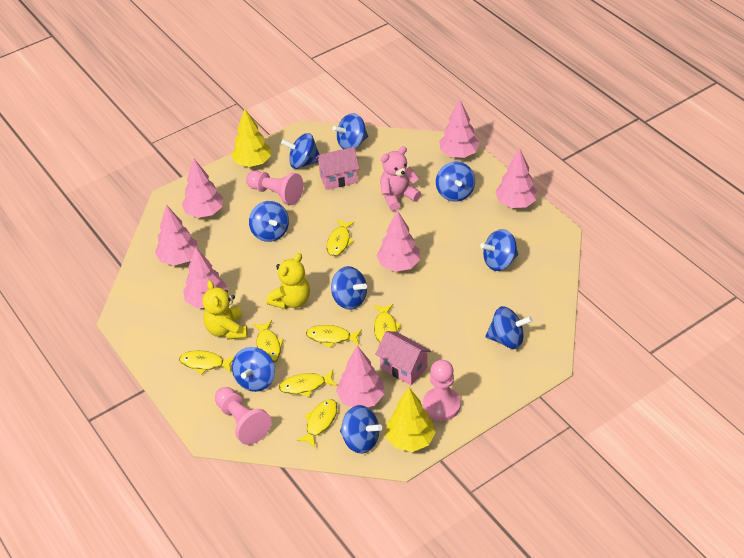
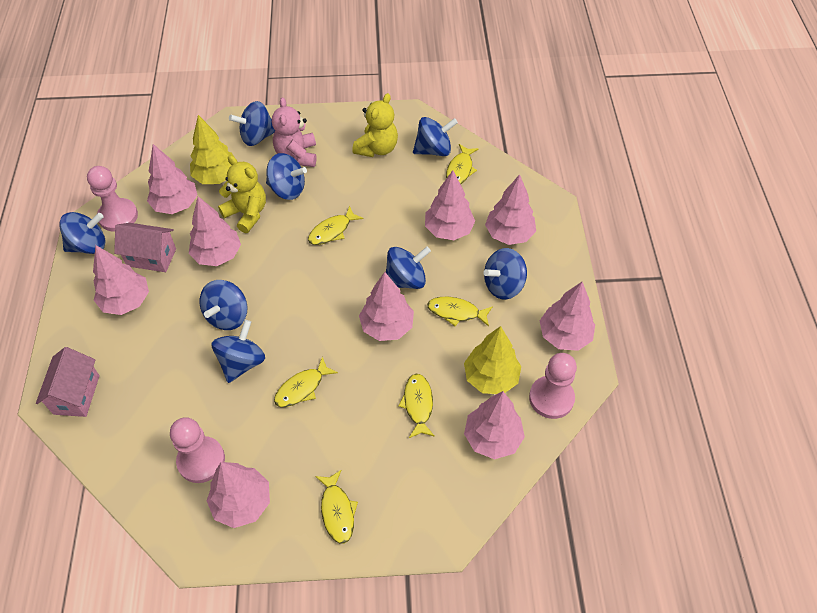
blue spinning top: [232,347,275,392] [249,201,289,242] [281,133,320,169] [331,266,367,310] [333,113,368,149] [340,405,382,454] [436,162,475,202] [480,229,518,271] [485,306,532,349] = 9 -> [59,212,106,254] [199,280,248,330] [211,320,265,383] [229,101,275,146] [266,153,307,200] [386,247,431,289] [413,117,458,156] [483,248,527,300] = 8
pink tree: [155,205,198,266] [182,159,223,218] [183,248,228,308] [336,346,384,407] [377,210,420,272] [439,100,480,158] [495,148,537,208] = 7 -> [93,245,149,315] [147,144,197,214] [189,196,241,266] [206,462,270,528] [359,272,414,341] [425,170,475,240] [464,391,525,459] [485,174,536,245] [540,282,595,351] = 9
yellow fish: [179,351,234,374] [252,320,284,362] [279,370,337,397] [296,399,337,448] [306,325,362,348] [327,219,355,256] [374,304,401,343] = 7 -> [274,357,338,407] [308,206,363,245] [315,470,358,544] [398,374,435,438] [427,297,493,326] [446,144,478,184] = 6

